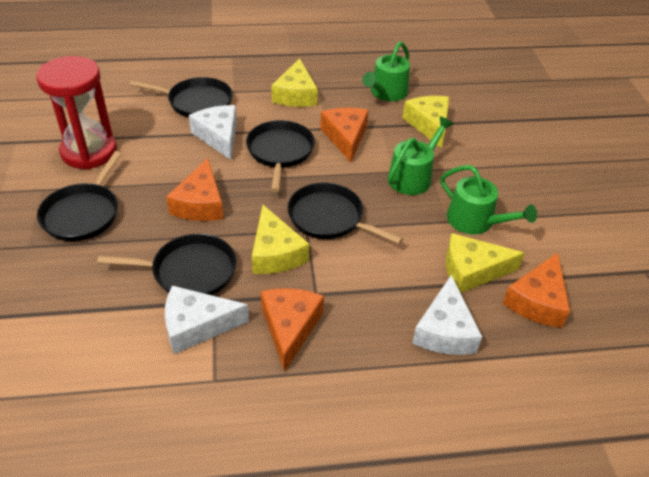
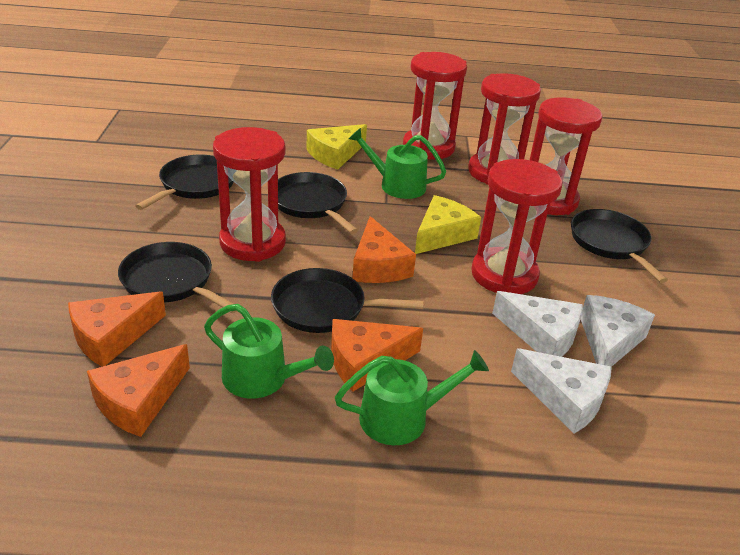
red hourglass: [36,56,117,170] = 1 -> [213,127,286,262] [403,52,467,160] [468,73,541,185] [471,159,562,294] [530,98,603,215] = 5
yellow cheese: [252,205,309,274] [271,58,318,107] [403,96,449,149] [446,233,525,293] = 4 -> [307,124,367,170] [415,195,481,254] = 2

